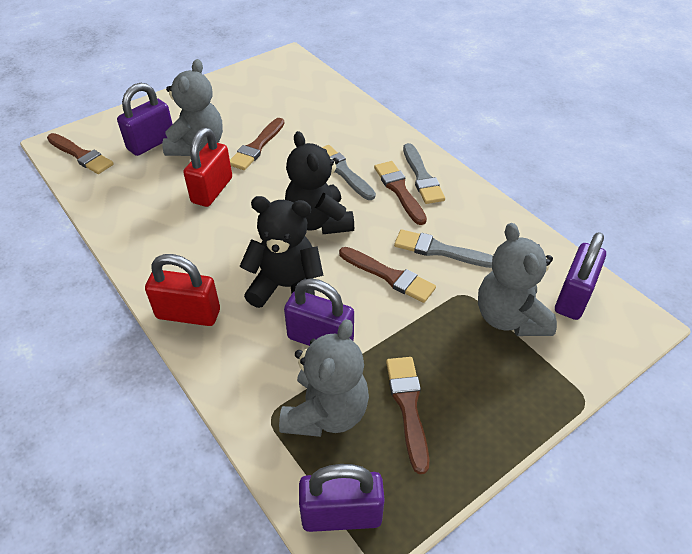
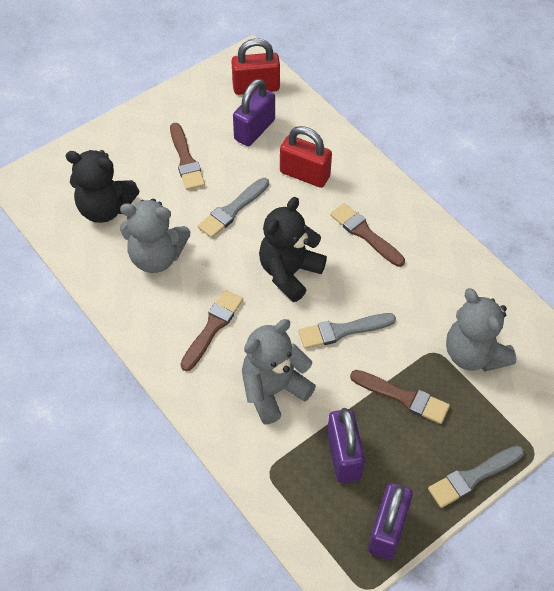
brown brush: [47,133,114,174] [230,118,285,170] [339,247,436,303] [374,161,427,225] [386,357,429,474] = 5 -> [170,123,205,190] [181,290,243,371] [330,203,405,267] [350,370,450,424] = 4
purple padlock: [117,83,173,156] [284,278,354,346] [299,464,385,532] [555,232,606,320] = 4 -> [233,79,275,146] [327,408,365,483] [368,483,413,560] = 3

